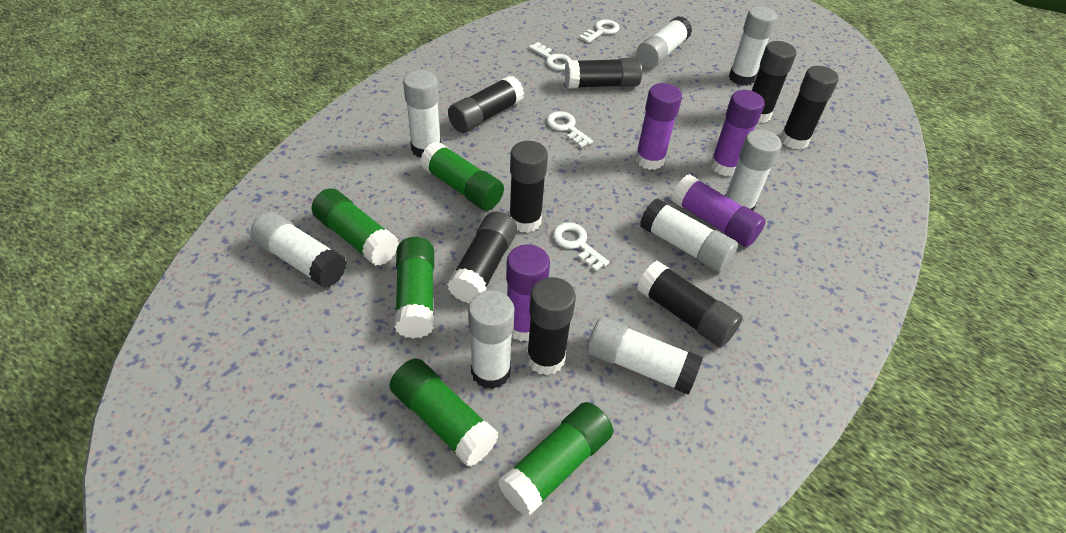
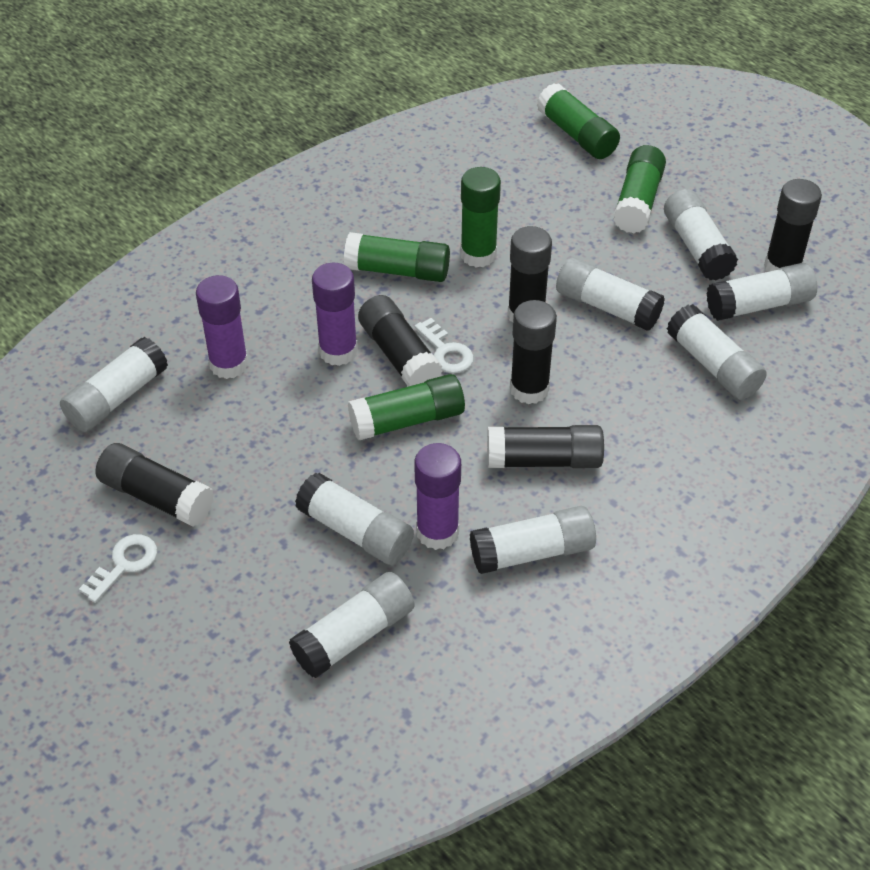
black glue stick: [447,211,517,303] [448,75,524,133] [509,141,548,233] [526,277,576,375] [565,58,642,89] [637,261,743,347] [752,41,796,123] [780,66,839,150] = 8 -> [96,443,214,527] [358,295,443,387] [487,425,604,468] [507,226,552,322] [510,300,557,404] [764,179,822,272] = 6
purple glue stick: [506,244,550,341] [635,83,682,170] [671,174,766,247] [710,90,765,176] = 4 -> [196,275,248,379] [312,263,358,366] [414,443,461,550] = 3
white key: [529,42,571,70] [546,111,593,147] [552,222,609,271] [579,20,620,43] = 4 -> [79,534,157,603] [414,318,473,373] = 2

